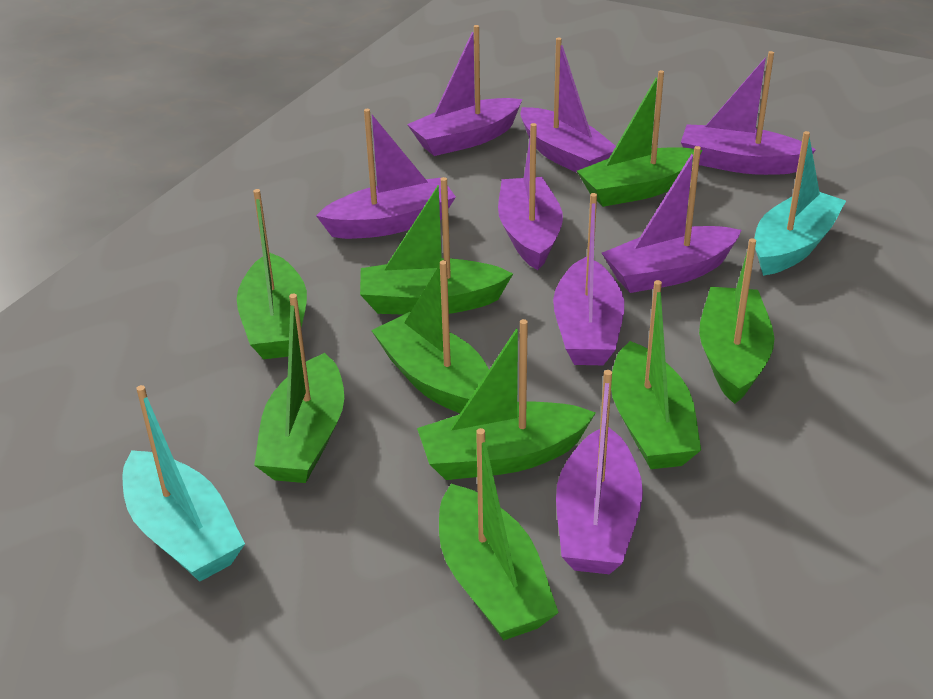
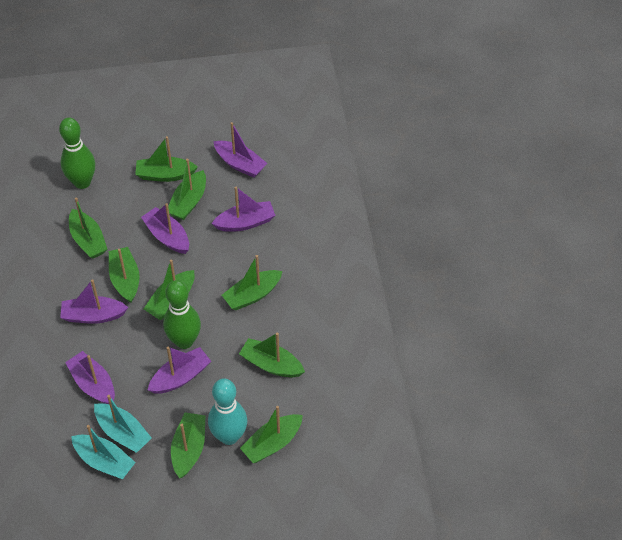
green bowling pin: none = 0 -> [59,118,95,189] [163,280,201,349] = 2
purple boat: [316,109,456,239] [407,25,523,156] [498,123,563,270] [520,38,616,173] [553,193,624,365] [556,370,643,574] [602,146,741,293] [681,51,816,175] = 8 -> [60,279,128,324] [65,351,115,404] [141,203,189,254] [148,347,211,394] [211,187,276,232] [213,122,267,178] = 6
turquoise bowling pin: none = 0 -> [208,378,247,445] = 1

